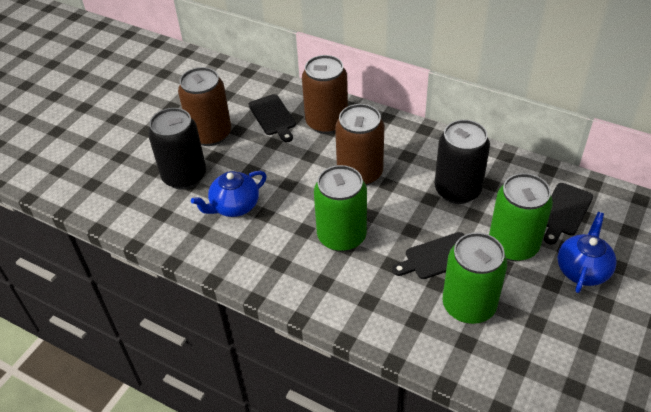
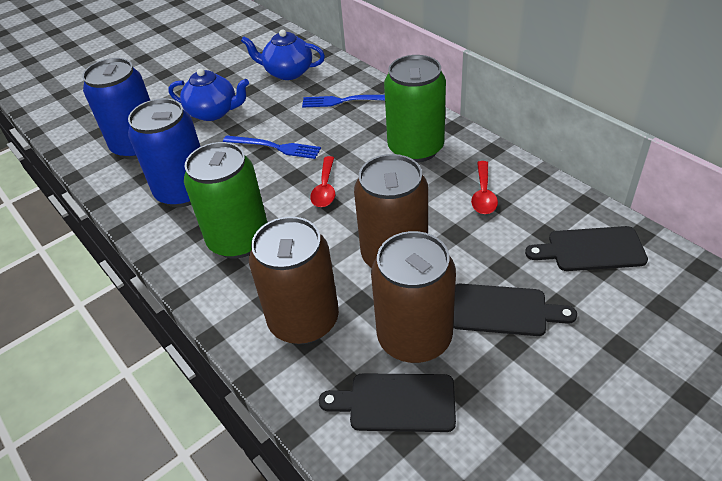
black can: [148,108,206,189] [435,120,490,204] = 2 -> none = 0
blue can: none = 0 -> [82,58,150,160] [128,98,201,207] = 2
blue fork: none = 0 -> [223,135,321,159] [302,95,385,108] = 2
green can: [314,165,367,252] [442,232,507,324] [489,173,553,261] = 3 -> [184,142,268,259] [384,55,446,163] = 2
red spoon: none = 0 -> [310,156,335,207] [471,161,498,214] = 2

